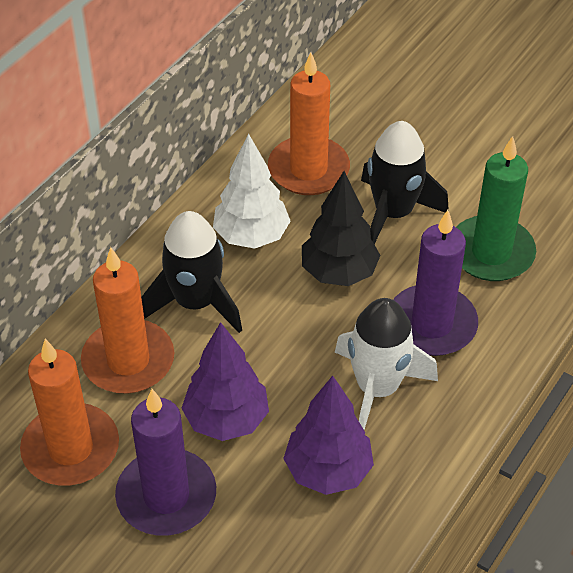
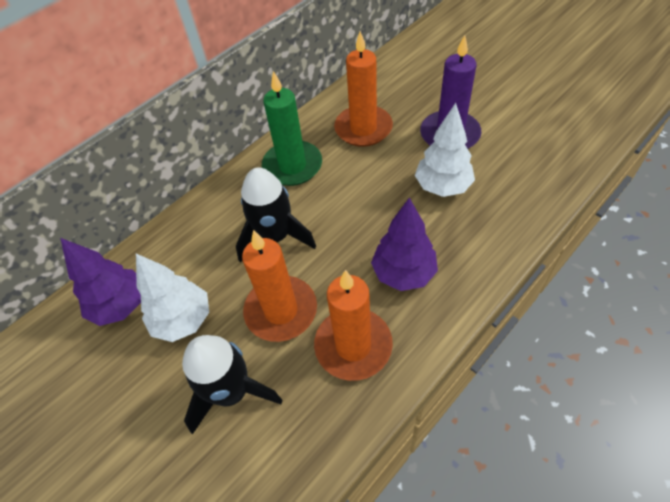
black tree: [302,171,380,286] = 1 -> none = 0
purple candle: [115,389,216,536] [393,210,478,356] = 2 -> [420,35,481,149] = 1
white rocket: [335,298,438,430] = 1 -> none = 0
white tree: [213,133,290,249] = 1 -> [136,254,209,342] [415,103,475,197] = 2

